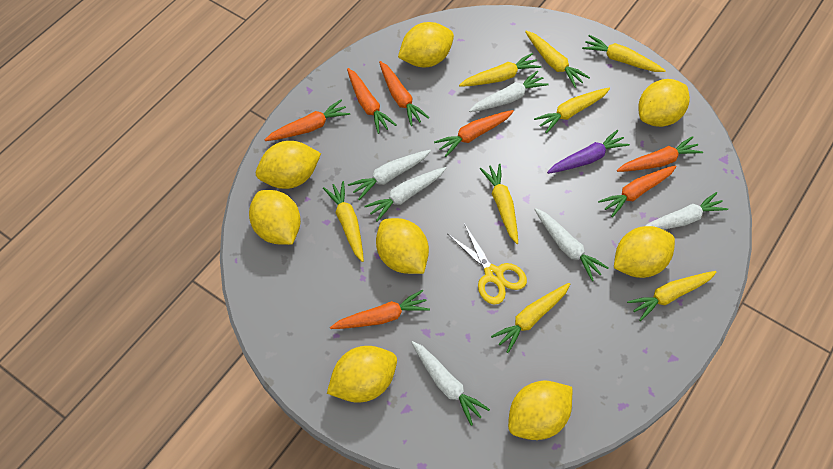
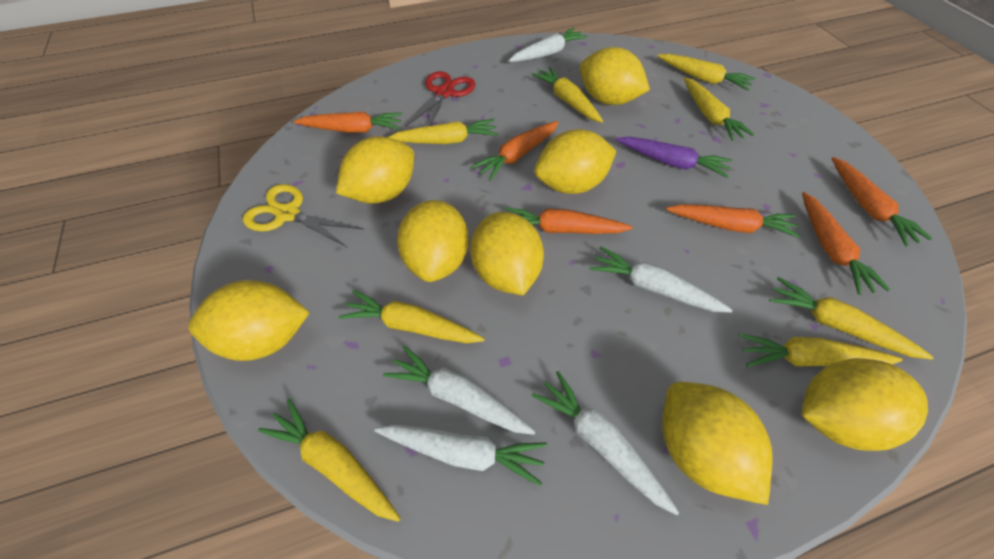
orange carrot: [265,100,350,141] [330,290,430,329] [347,68,396,134] [379,61,429,126] [434,110,514,157] [598,165,677,217] [617,136,703,172] = 7 -> [294,112,402,133] [471,121,559,181] [505,207,633,234] [666,204,800,238] [802,192,890,295] [832,157,932,246] = 6
red scissors: none = 0 -> [405,71,476,127] = 1
white carrot: [348,150,431,200] [364,167,446,222] [411,341,490,426] [469,71,549,112] [534,208,609,281] [645,192,728,230] = 6 -> [374,424,547,486] [383,345,536,435] [509,28,588,62] [532,371,679,515] [590,247,733,313] = 5

